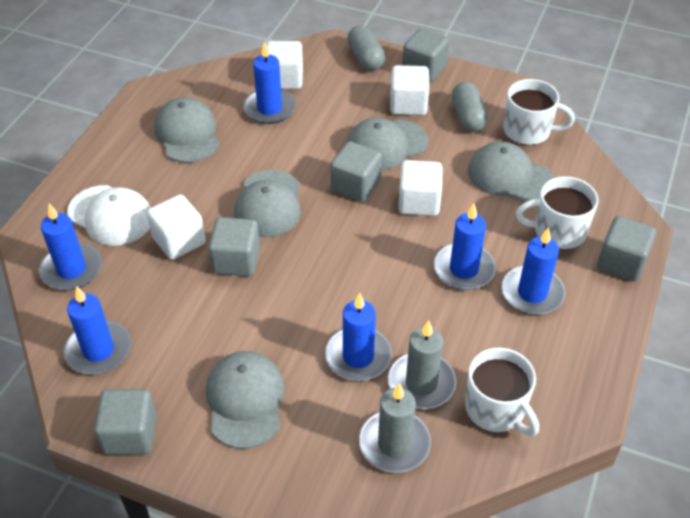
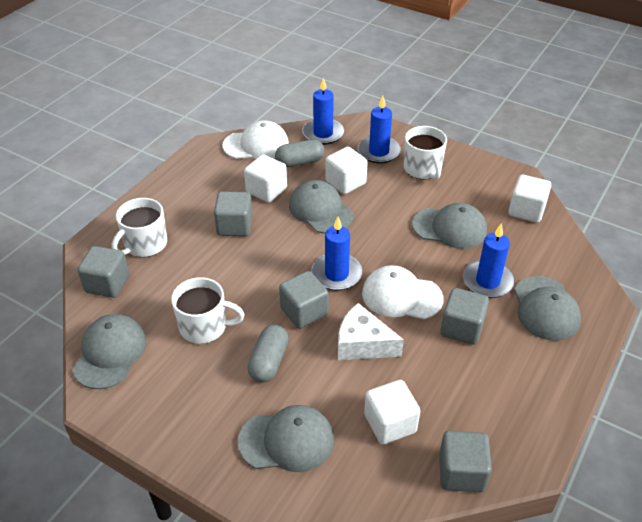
blue candle: [39,204,102,290] [64,286,131,374] [243,42,296,124] [325,293,392,381] [434,204,496,290] [502,227,565,315] = 6 -> [302,77,344,145] [311,217,362,291] [358,96,401,164] [463,223,515,298] = 4
grey candle: [359,383,431,473] [388,320,456,409] = 2 -> none = 0
white cap: [67,185,151,246] = 1 -> [222,121,289,159] [362,265,443,319] = 2
white cheese: none = 0 -> [338,303,404,360] = 1

